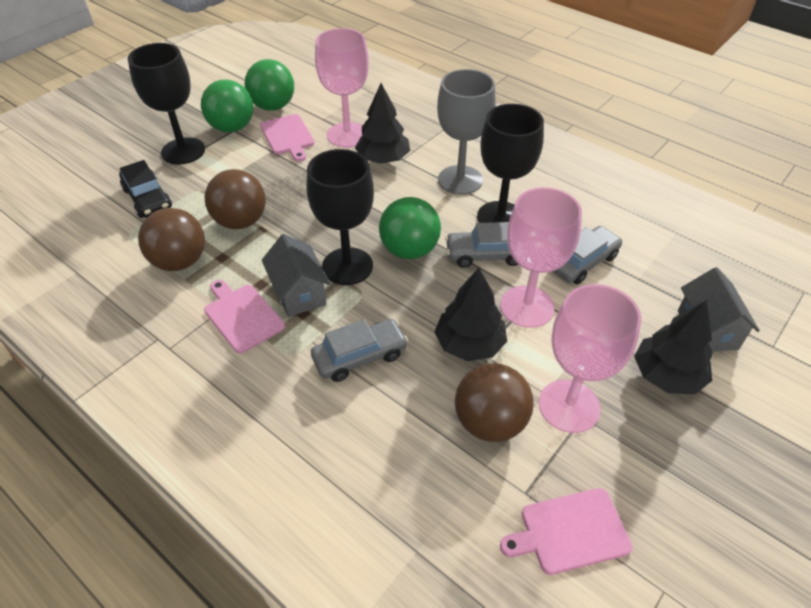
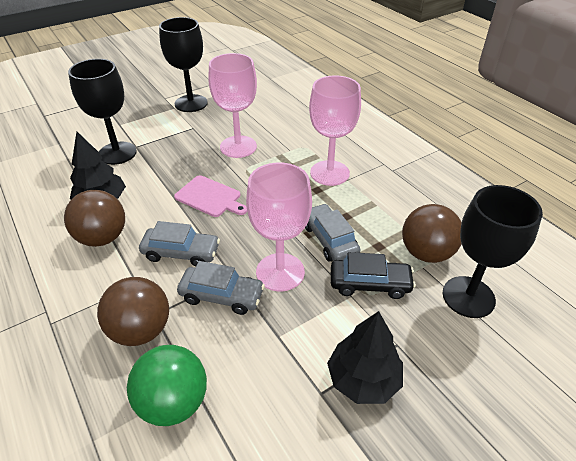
black tree: [355,83,410,164] [434,268,507,361] [634,300,713,394] = 3 -> [70,132,126,200] [327,311,403,404] = 2
green ball: [201,80,253,133] [244,59,294,111] [379,197,441,259] = 3 -> [127,345,207,426] = 1
grey goblet: [437,69,496,195] = 1 -> none = 0
grey house: [262,234,330,317] [678,267,760,352] = 2 -> none = 0
pink cutting board: [204,280,285,353] [260,114,315,162] [500,488,633,575] = 3 -> [174,175,247,217] = 1

